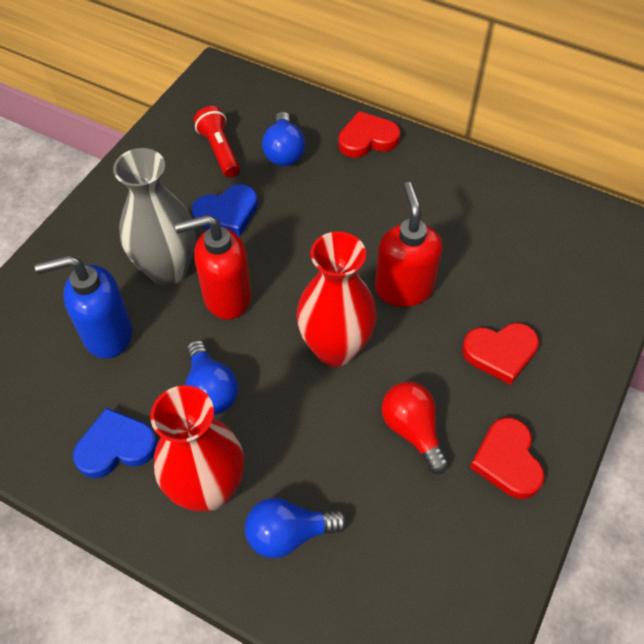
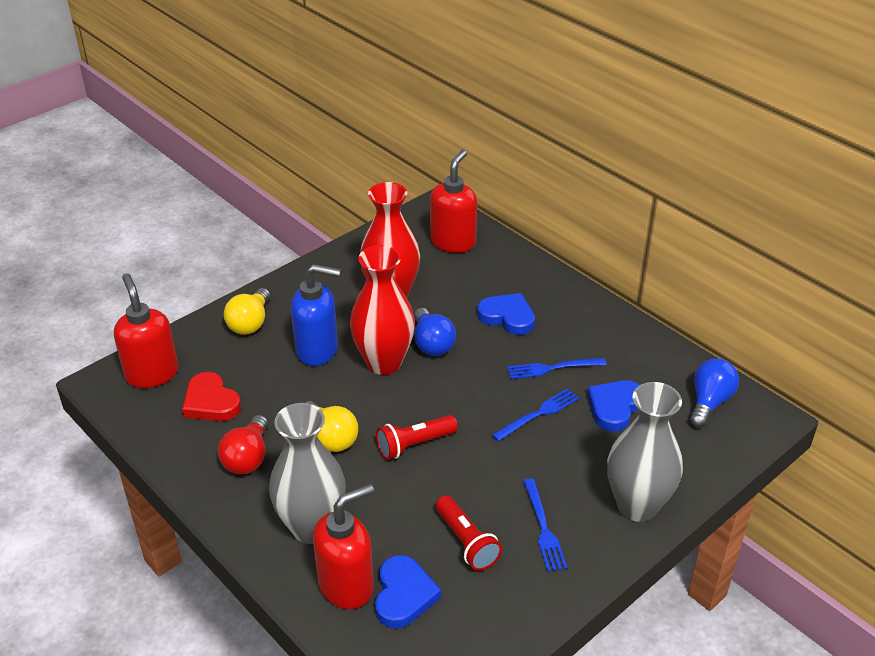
blue fork: none = 0 -> [492,388,579,441] [507,358,606,379] [523,478,567,572] = 3
blue heart: [73,408,157,478] [192,184,258,236] = 2 -> [375,555,441,629] [477,293,535,335] [587,380,639,432] = 3
blue light bulb: [185,340,238,415] [245,498,348,558] [262,112,305,166] = 3 -> [414,308,456,356] [690,359,739,428] = 2
grey vase: [113,148,196,286] = 1 -> [269,403,346,544] [607,382,683,522] = 2
red flashlight: [194,106,240,177] = 1 -> [376,415,458,460] [435,495,502,571] = 2
red heart: [338,111,401,158] [462,323,539,385] [470,418,545,499] = 3 -> [182,372,241,421] = 1
red soap dispenser: [175,215,252,319] [375,182,443,307] = 2 -> [114,273,179,388] [313,484,374,609] [430,150,477,253] = 3
yellow light bulb: none = 0 -> [224,288,270,335] [305,401,359,452] = 2

